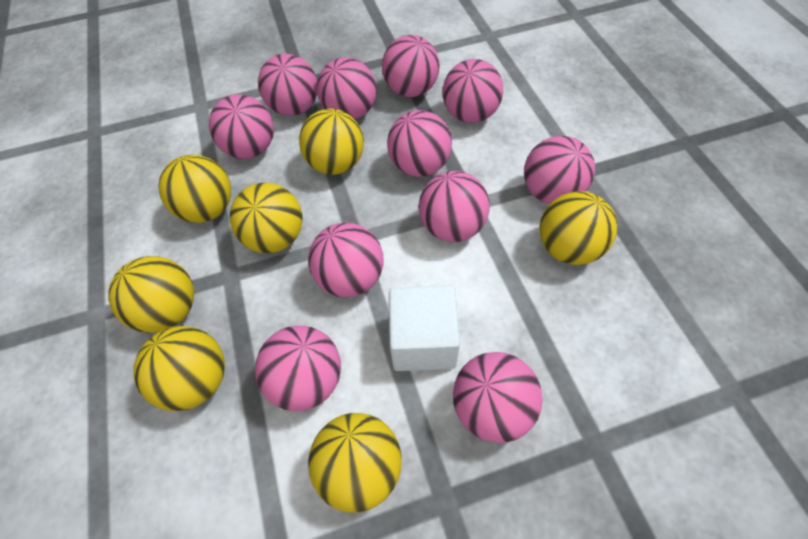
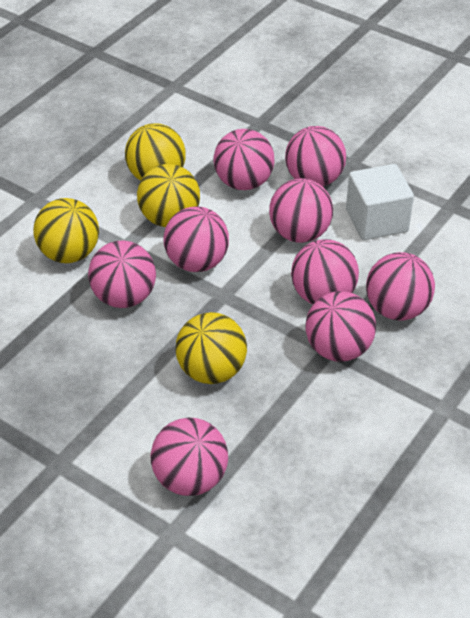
pink ball: [209,94,274,159] [255,326,341,411] [258,53,317,116] [308,223,383,297] [317,57,376,119] [382,35,439,97] [387,110,452,177] [419,171,490,242] [443,59,503,123] [453,352,542,443] [524,136,595,204] = 11 -> [88,240,156,308] [151,418,228,496] [163,206,229,272] [214,129,275,190] [269,178,333,243] [285,126,346,186] [291,239,359,304] [306,291,376,362] [366,252,435,321] = 9
yellow ball: [109,256,194,333] [133,326,225,411] [158,155,231,223] [230,183,303,253] [299,109,364,175] [308,413,402,513] [539,191,617,265] = 7 -> [33,198,99,263] [125,123,186,181] [137,164,200,227] [175,312,247,384] = 4

